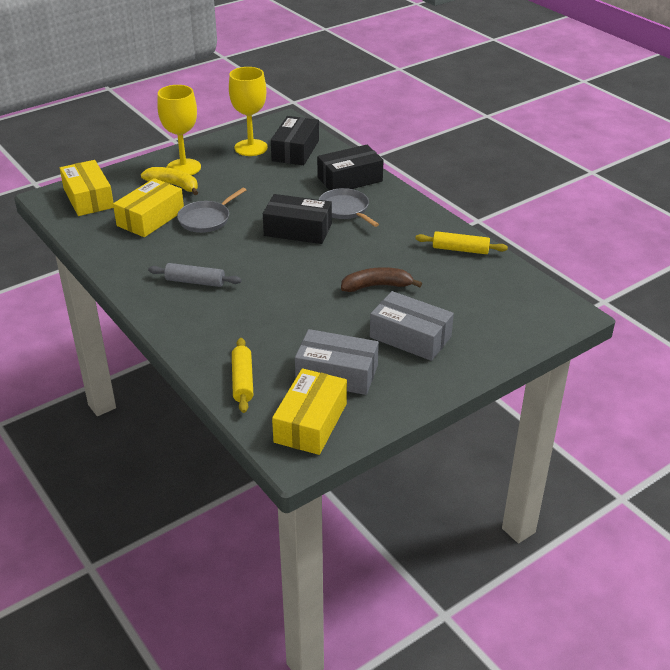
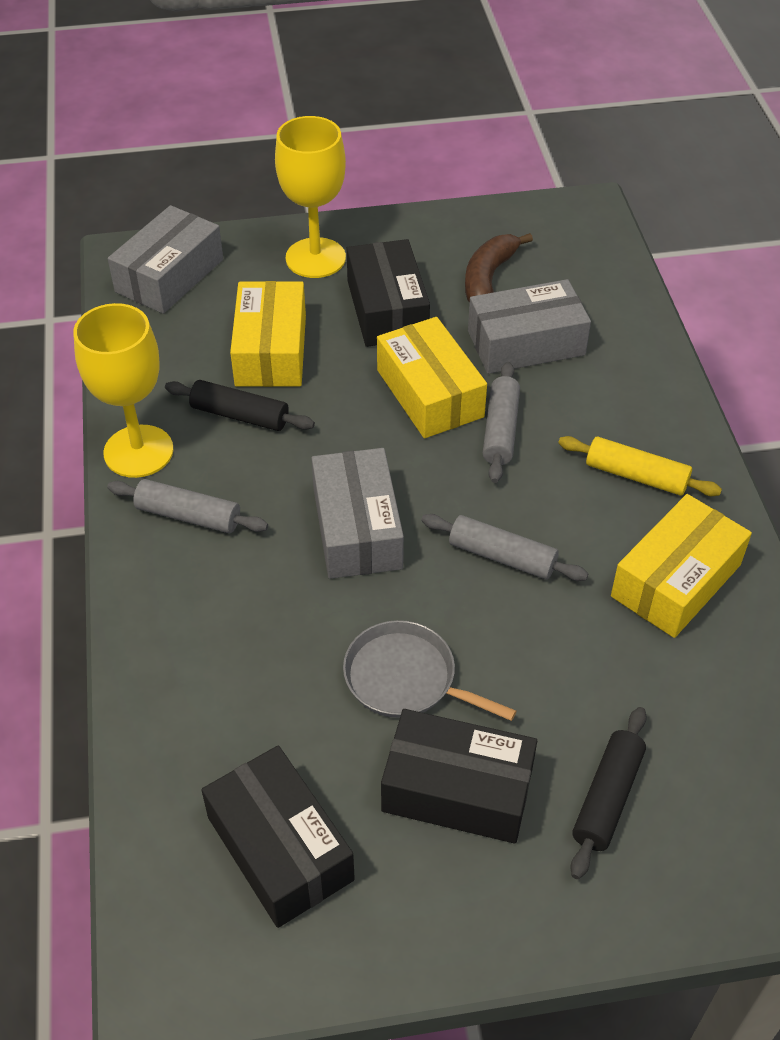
black rolling pin: none = 0 -> [165,380,315,431] [570,707,647,879] = 2
grey box: [295,329,379,395] [370,291,454,361] = 2 -> [108,205,223,314] [311,448,404,579] [468,279,591,374] = 3
grey pan: [177,188,246,233] [318,188,379,227] = 2 -> [343,620,517,721] = 1
grey rolling pin: [148,263,242,287] = 1 -> [107,479,268,533] [421,514,588,581] [483,362,520,483] = 3
yellow banana: [141,167,198,195] = 1 -> none = 0
yellow rolling pin: [232,338,253,413] [415,231,508,254] = 2 -> [558,436,722,496] = 1

